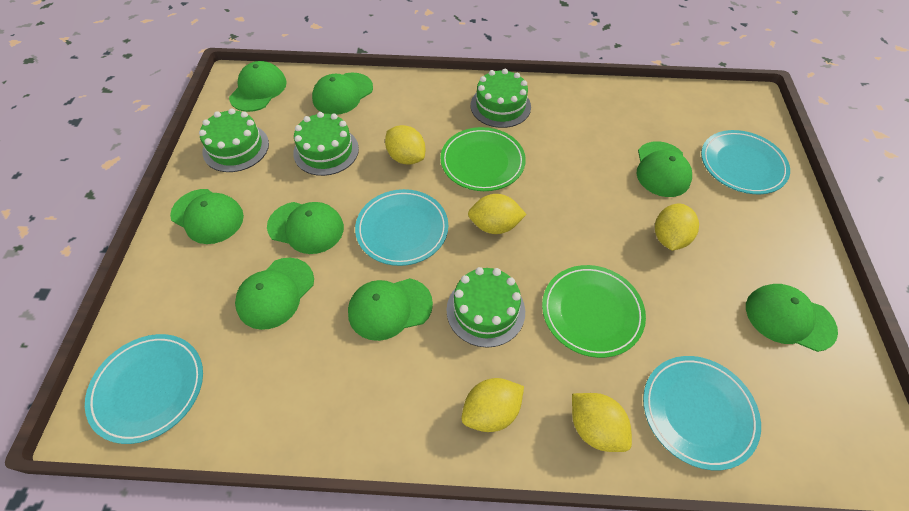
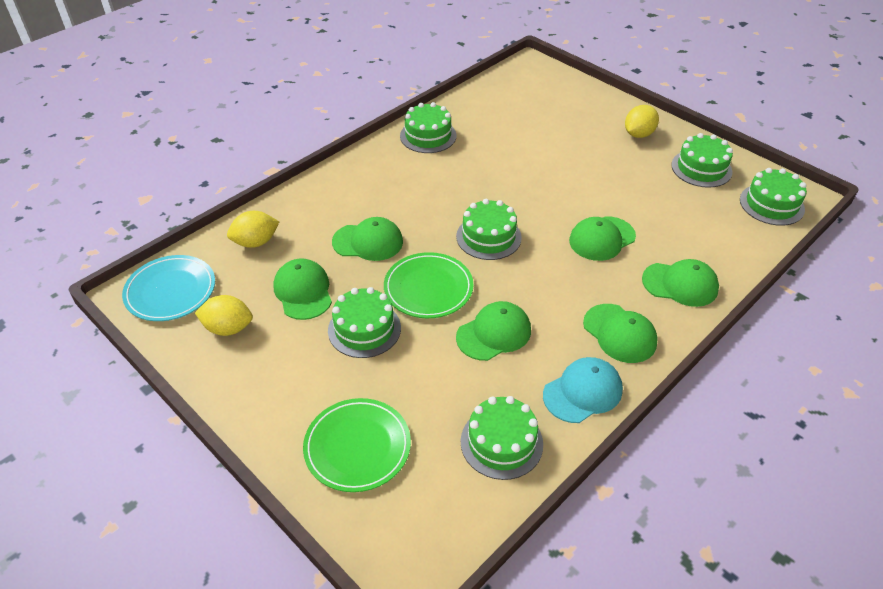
green cake: [199,108,269,172] [293,112,359,176] [446,267,525,348] [471,69,531,128] = 4 -> [328,287,401,358] [400,102,456,153] [456,199,522,260] [461,396,543,480] [671,133,733,188] [740,168,807,226] = 6
green cap: [170,189,244,244] [229,61,287,112] [235,258,314,330] [267,202,344,254] [312,73,373,115] [348,278,433,341] [637,141,692,197] [746,284,838,352] = 8 -> [273,259,332,320] [332,217,403,261] [456,301,531,361] [569,216,636,261] [583,304,658,363] [642,259,719,307] = 6
turquoise cap: none = 0 -> [543,357,623,423] = 1
turquoise plate: [85,334,203,444] [355,189,448,266] [643,356,761,470] [701,130,790,194] = 4 -> [122,255,215,321] = 1
yellow lemon: [385,125,425,165] [461,378,524,432] [468,194,527,234] [572,393,632,452] [655,203,699,251] = 5 -> [195,295,253,336] [227,211,279,248] [625,105,659,138] = 3

